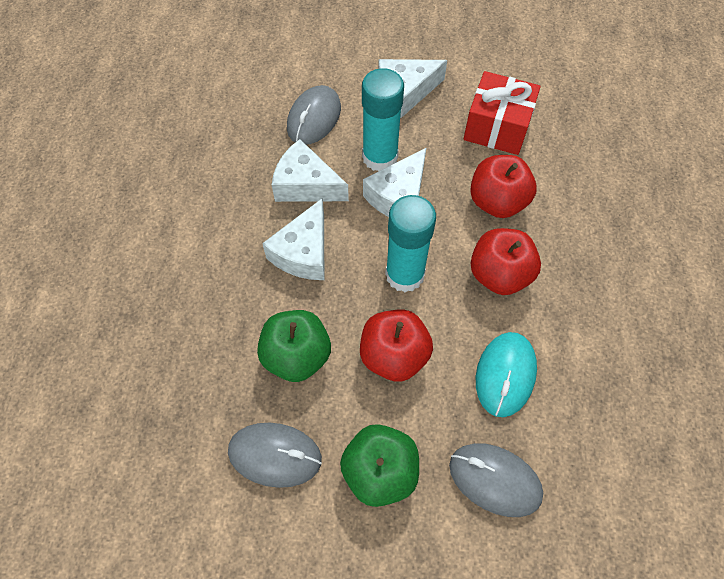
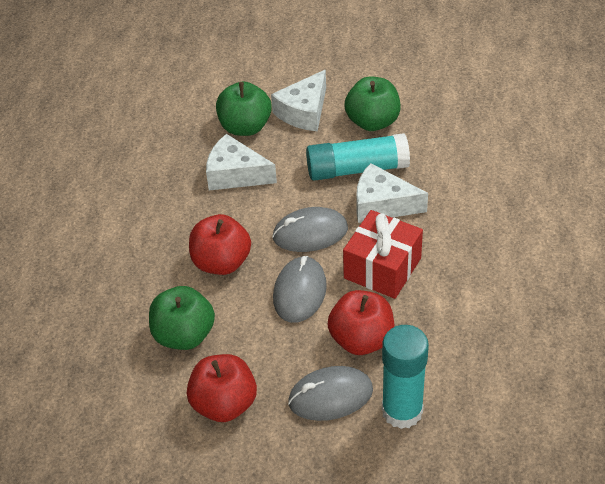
green apple: [257,310,331,382] [340,424,419,507] = 2 -> [149,286,215,350] [216,81,272,136] [344,77,401,131] = 3
turquoise mouse: [476,332,537,417] = 1 -> none = 0
white cheese: [262,198,324,280] [272,139,349,202] [363,148,426,217] [378,59,447,118] = 4 -> [206,134,277,190] [271,70,326,132] [356,163,428,223] = 3

